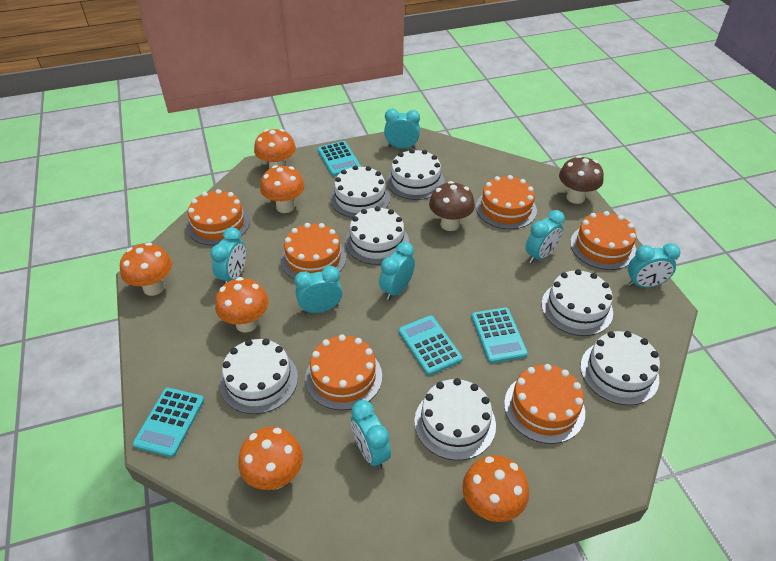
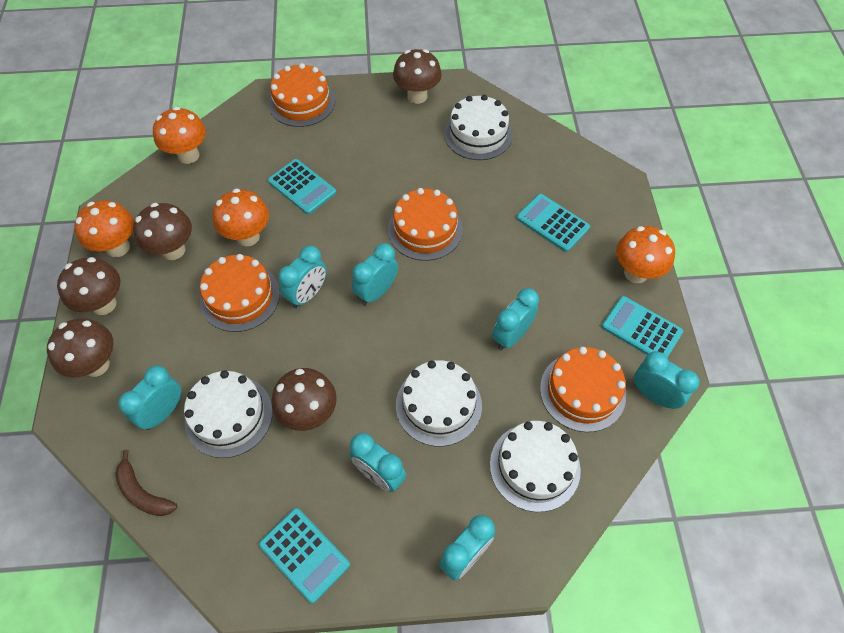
brown banana: none = 0 -> [115,449,177,516] = 1
brown mushroom: [429,181,475,231] [559,155,604,204] = 2 -> [47,318,113,377] [57,257,120,315] [133,203,192,260] [272,368,337,431] [393,49,442,104] = 5
orange cake: [187,189,250,246] [281,223,347,279] [305,334,382,410] [476,175,537,229] [504,364,585,444] [570,211,636,270] = 6 -> [200,254,280,332] [269,63,335,127] [388,188,463,261] [540,347,626,432] = 4
orange mushroom: [120,242,172,296] [215,277,269,332] [238,427,303,490] [254,129,296,169] [260,165,305,213] [462,455,529,522] = 6 -> [74,200,134,257] [153,107,206,164] [213,188,269,246] [616,226,675,283] = 4
white cake: [220,339,298,414] [330,165,390,218] [345,206,409,265] [387,149,445,200] [414,378,496,460] [541,269,613,336] [580,331,660,405] = 7 -> [184,370,273,458] [396,360,482,447] [444,95,513,160] [490,421,581,512] = 4

